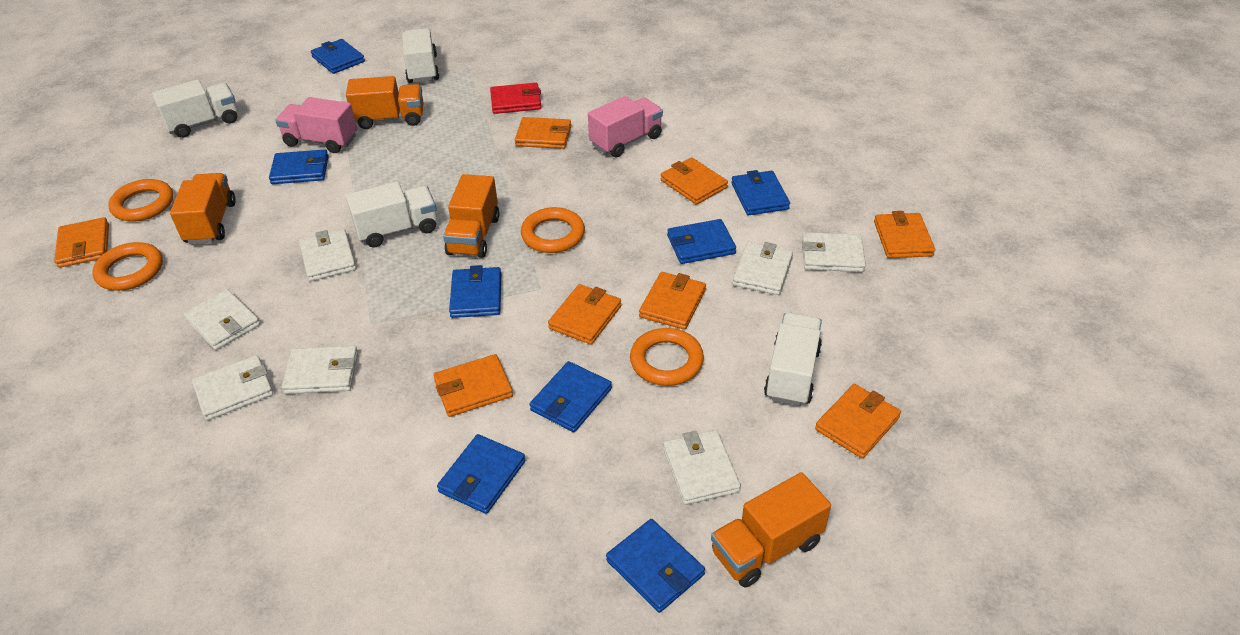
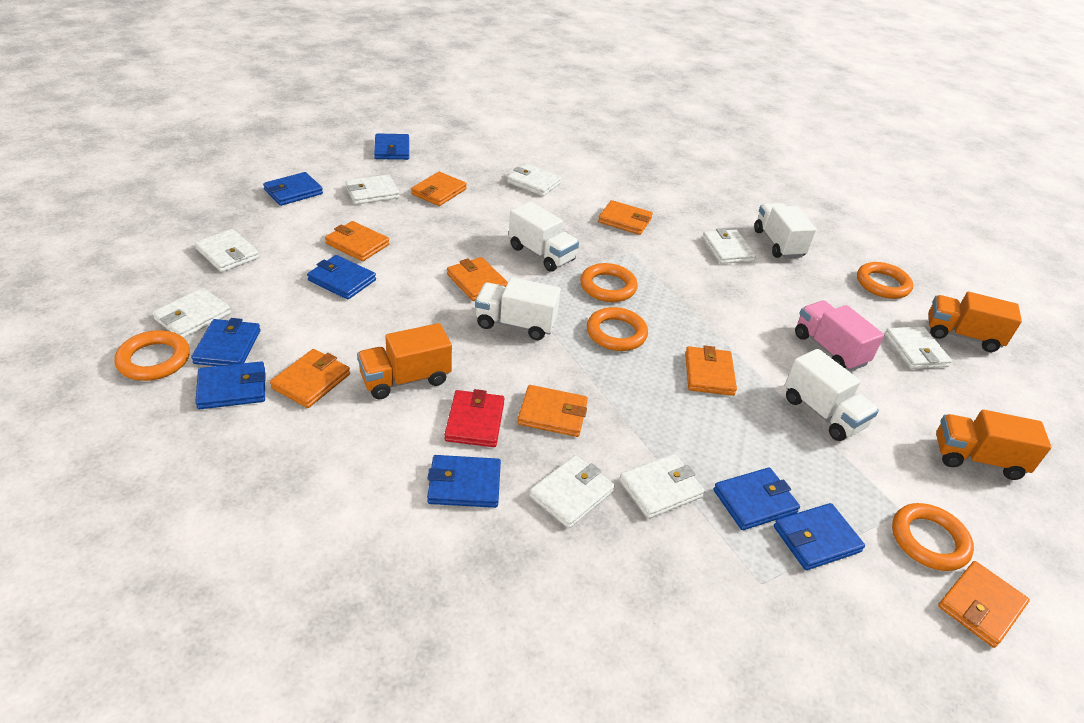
orange ring: [92,242,163,291] [108,179,173,222] [521,207,585,253] [630,328,704,386] = 4 -> [115,330,190,381] [580,263,638,302] [587,307,648,351] [857,262,913,299] [892,503,974,571] = 5
orange truck: [170,173,236,244] [346,76,423,129] [443,174,499,258] [711,472,831,588] = 4 -> [357,323,452,399] [929,292,1022,352] [936,410,1051,480] = 3
pink truck: [275,97,357,153] [588,96,663,157] = 2 -> [795,300,884,371] = 1
white wallet: [183,289,260,350] [192,355,273,421] [282,346,358,394] [299,229,356,281] [663,430,741,505] [733,242,793,295] [802,232,866,272] = 7 -> [152,288,231,338] [195,229,259,272] [345,175,400,205] [507,164,561,196] [529,455,615,528] [619,454,705,519] [702,228,756,264] [885,326,952,369] = 8

